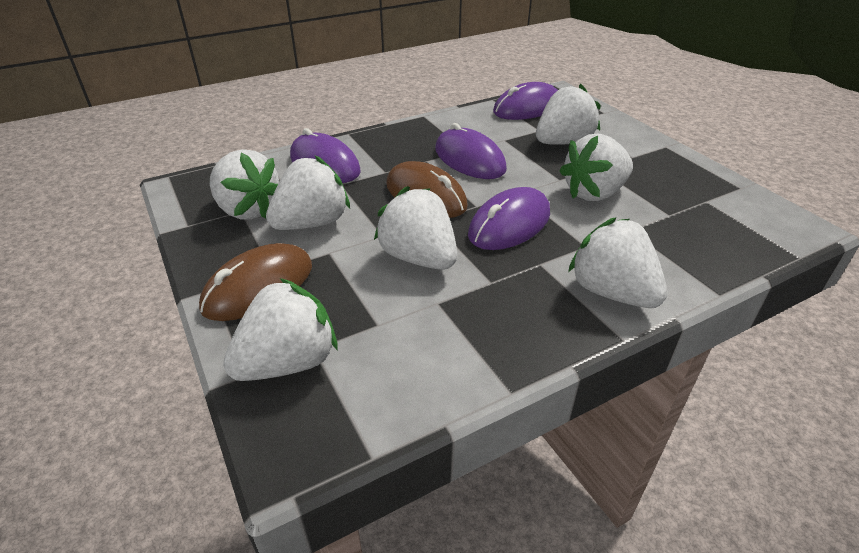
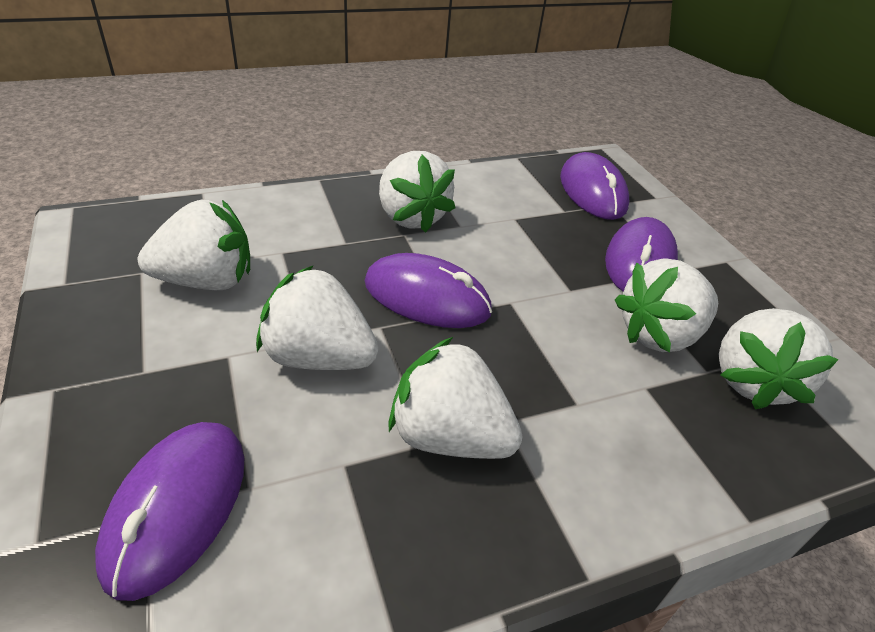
brown mouse: [199,243,312,321] [386,161,468,218] = 2 -> none = 0
white strawberry: [210,149,279,220] [223,278,338,381] [266,156,350,230] [374,186,457,270] [536,84,601,145] [559,134,633,201] [568,217,667,308] = 7 -> [138,200,250,290] [256,265,379,370] [379,151,455,233] [388,337,523,459] [615,259,718,352] [718,308,839,410] = 6

